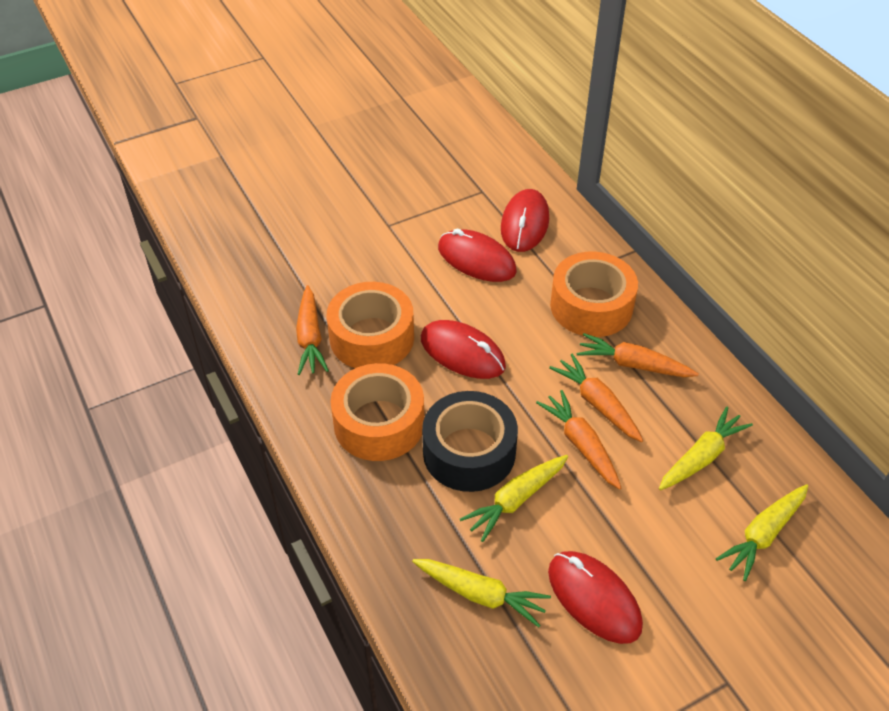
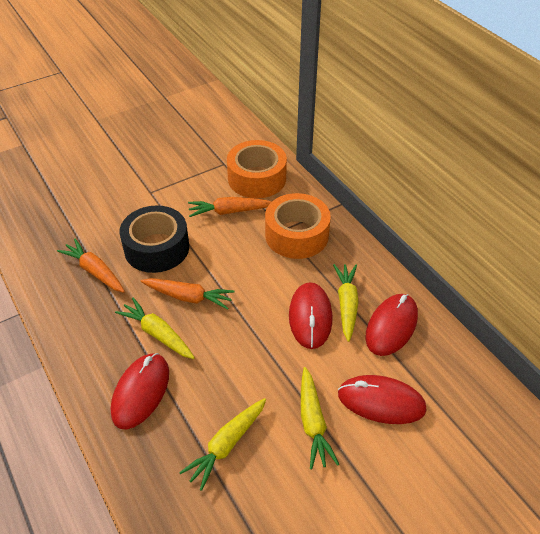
orange carrot: [296,285,329,375] [536,390,621,490] [549,354,643,442] [577,333,699,377] = 4 -> [57,239,125,293] [140,278,235,310] [188,197,272,217] = 3
orange tape: [327,282,414,368] [330,363,424,461] [550,251,638,337] = 3 -> [227,140,287,198] [265,193,331,259] = 2

